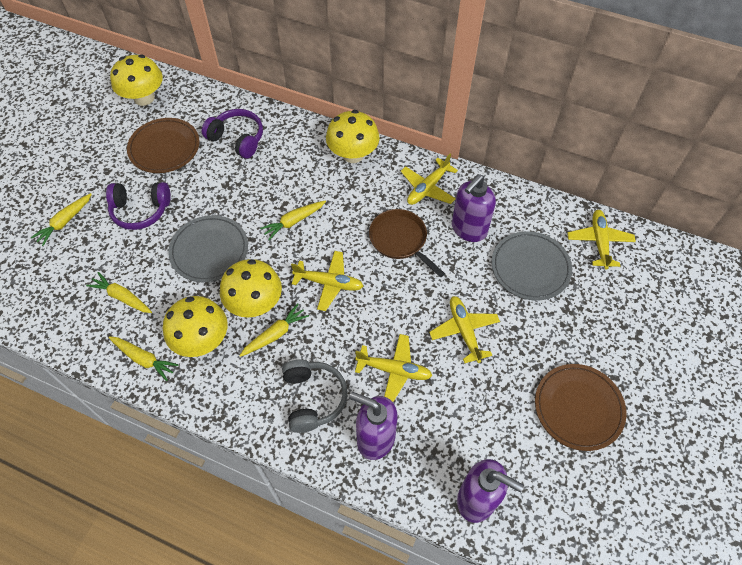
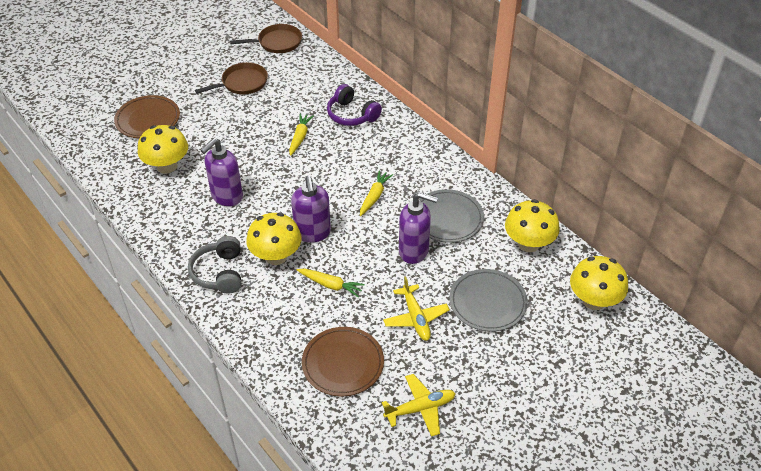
brown pan: [369,209,445,278] = 1 -> [195,62,268,94] [230,24,302,53] = 2
purple headphones: [106,182,171,230] [202,109,263,159] = 2 -> [327,84,382,126] = 1
yellow carrot: [31,193,92,246] [86,272,152,313] [108,336,179,381] [239,303,309,357] [260,201,326,240] = 5 -> [289,114,314,156] [297,269,365,297] [360,170,393,216] = 3
yellow plane: [291,251,363,311] [355,334,432,402] [401,154,458,205] [429,296,500,364] [567,210,636,269] = 5 -> [382,374,456,437] [383,276,450,341] = 2

